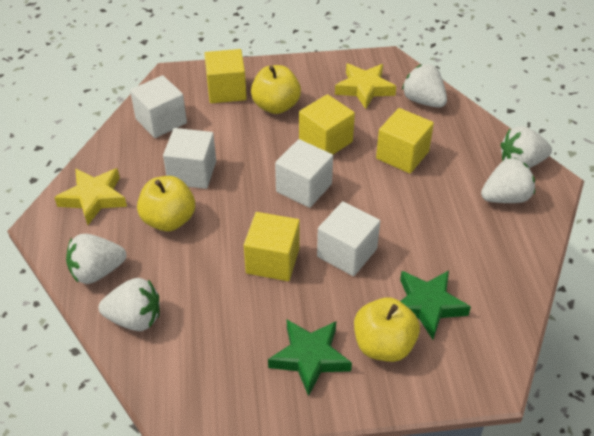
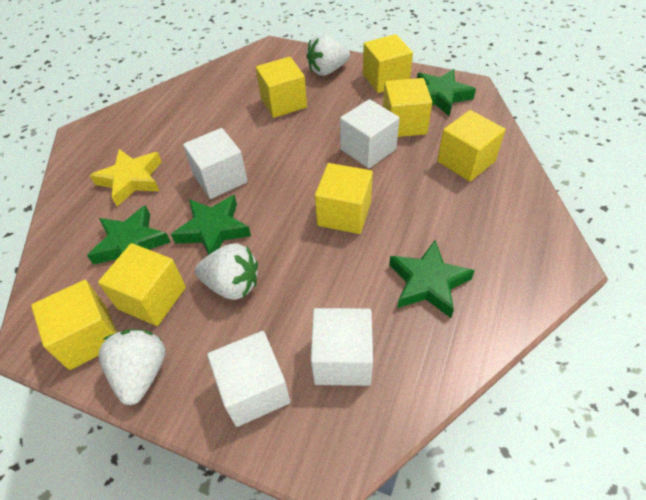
green star: [268,320,352,396] [400,270,471,339] = 2 -> [87,205,171,265] [171,195,251,255] [389,240,475,318] [417,69,476,117] = 4
white strawberry: [66,234,127,284] [99,278,160,331] [402,64,447,108] [481,158,535,203] [500,126,552,168] = 5 -> [98,329,165,405] [195,243,258,300] [306,34,350,76] = 3
yellow apple: [137,176,195,231] [251,65,301,114] [354,297,420,362] = 3 -> none = 0
yellow cube: [204,49,247,103] [244,212,300,281] [299,94,355,154] [376,108,434,174] = 4 -> [31,280,117,370] [98,243,186,326] [256,57,307,118] [315,163,373,234] [363,34,413,93] [383,78,432,137] [437,110,505,182] = 7
yellow star: [54,168,127,225] [335,63,397,109] = 2 -> [90,149,162,206] = 1

